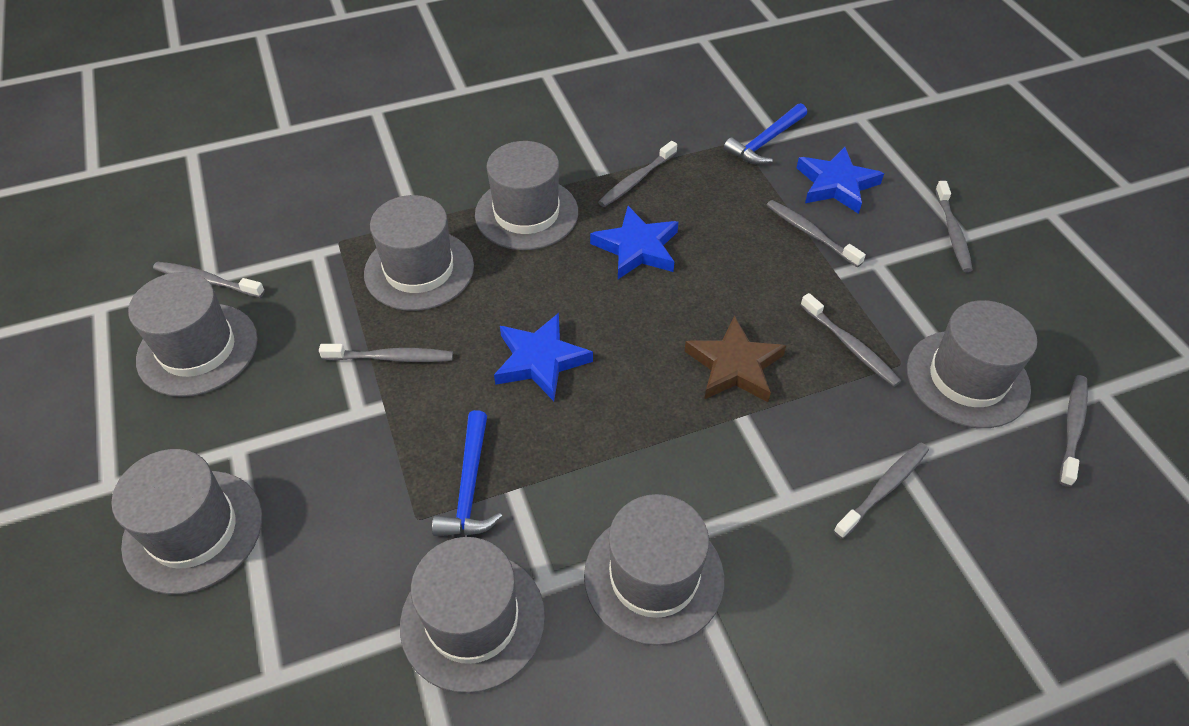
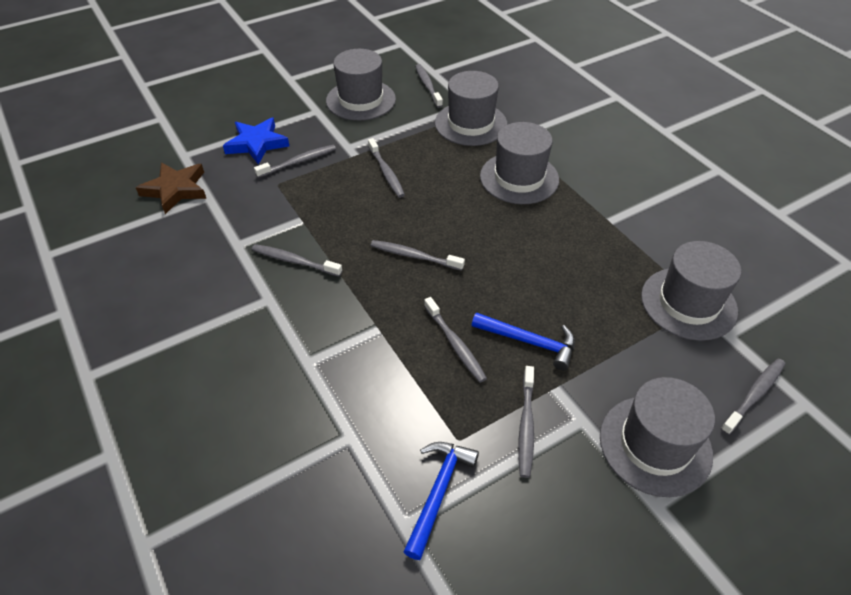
blue star: [494,313,593,401] [590,206,678,279] [797,147,884,214] = 3 -> [223,117,289,165] = 1
grey hat: [111,449,262,595] [128,272,258,397] [364,195,474,311] [400,537,545,693] [475,141,578,250] [584,494,725,646] [907,300,1037,428] = 7 -> [326,49,396,121] [435,71,507,146] [480,122,559,204] [600,377,715,497] [641,241,741,341] = 5

